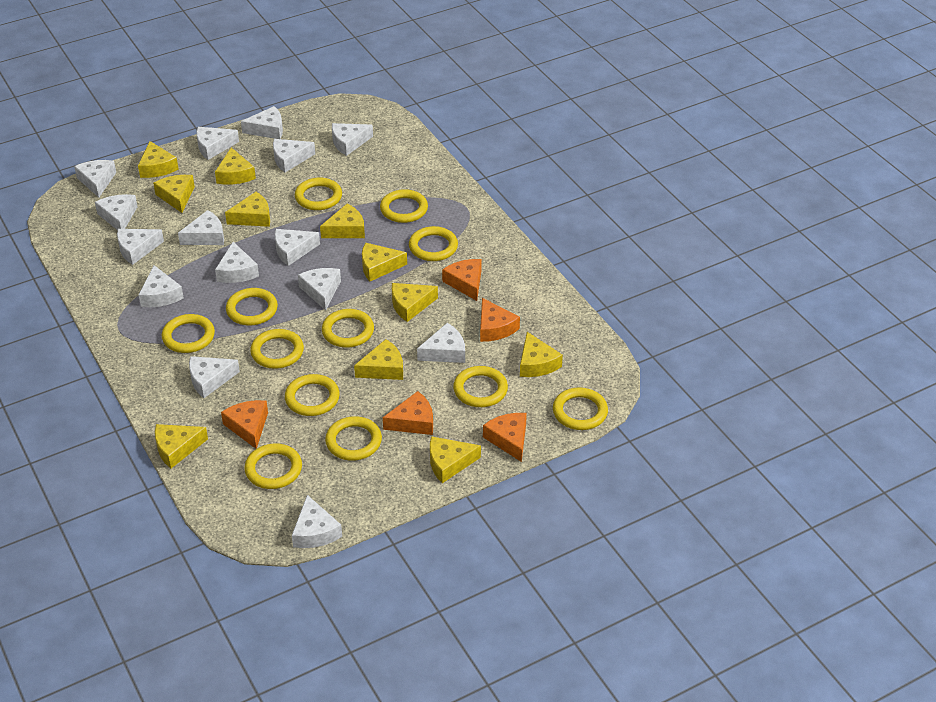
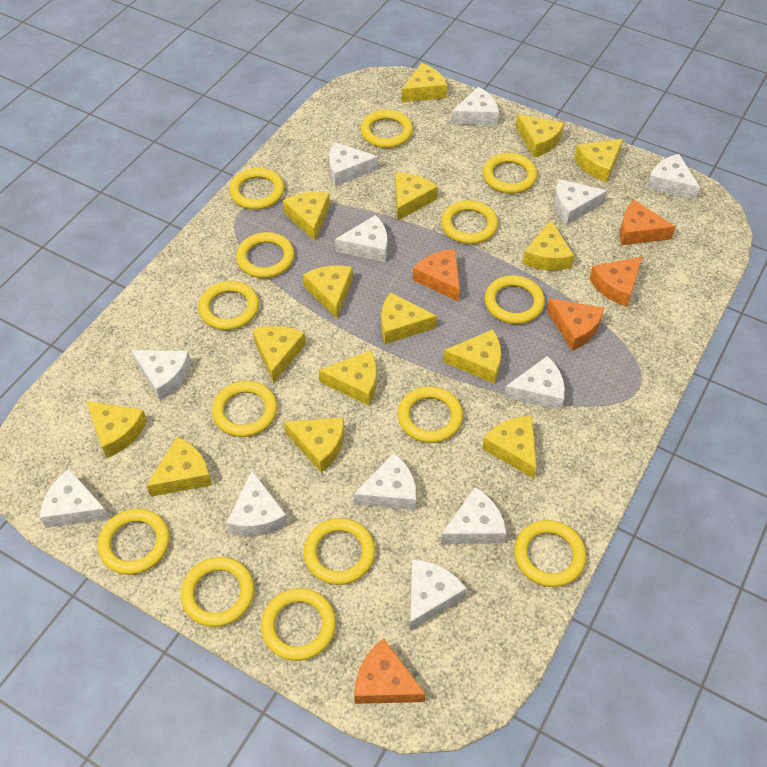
white cheese: [74,160,116,197] [95,194,138,230] [117,229,164,265] [139,265,184,307] [178,210,224,245] [189,356,240,398] [196,127,239,160] [215,242,259,283] [241,106,283,139] [273,139,315,172] [275,229,320,266] [292,495,342,548] [298,268,341,310] [332,123,373,156] [417,323,465,363] = 15 -> [40,469,109,528] [131,350,191,401] [227,471,288,536] [329,142,378,186] [335,215,387,262] [354,453,416,510] [410,559,467,631] [441,487,506,544] [451,87,499,125] [504,356,565,410] [554,179,607,224] [647,154,700,200] = 12
yellow cheese: [138,141,179,178] [153,175,195,213] [155,424,208,468] [215,147,256,184] [225,192,270,227] [320,204,365,238] [354,339,403,380] [362,243,407,282] [392,283,438,322] [430,436,481,483] [520,332,563,377] = 11 -> [87,401,147,458] [146,437,212,497] [252,326,306,383] [283,192,330,241] [284,417,344,473] [303,265,353,319] [319,350,377,405] [381,292,437,344] [395,172,438,220] [402,63,447,102] [443,329,501,383] [482,416,537,479] [516,114,564,157] [523,220,574,271] [574,139,623,182] = 15
yellow ring: [162,314,215,353] [226,288,278,325] [244,444,302,489] [250,329,304,369] [285,374,340,416] [295,178,342,210] [322,309,374,348] [325,416,382,461] [380,189,428,223] [409,226,458,261] [453,366,508,407] [553,387,608,430] = 12 -> [98,509,170,575] [181,557,254,627] [198,281,259,330] [212,381,277,437] [229,168,285,210] [236,232,295,278] [261,588,336,661] [304,518,375,585] [361,110,413,148] [398,386,463,443] [441,200,498,244] [483,153,537,194] [485,275,545,324] [514,520,586,587] = 14

